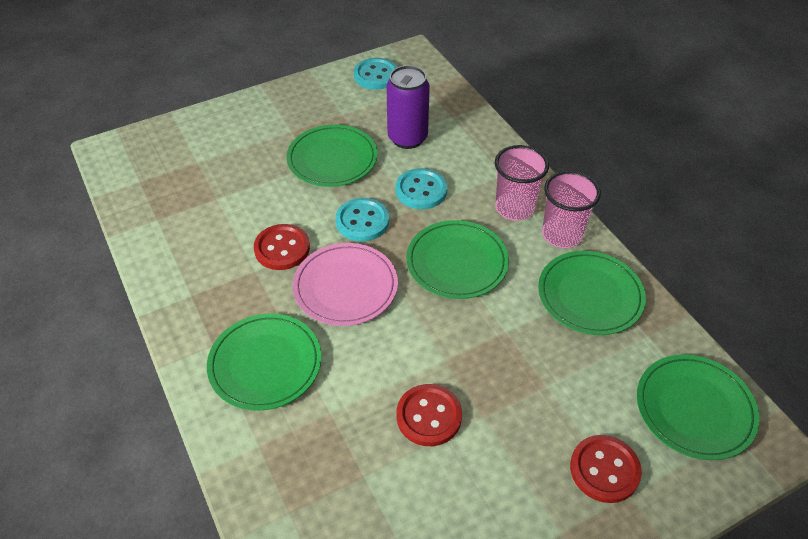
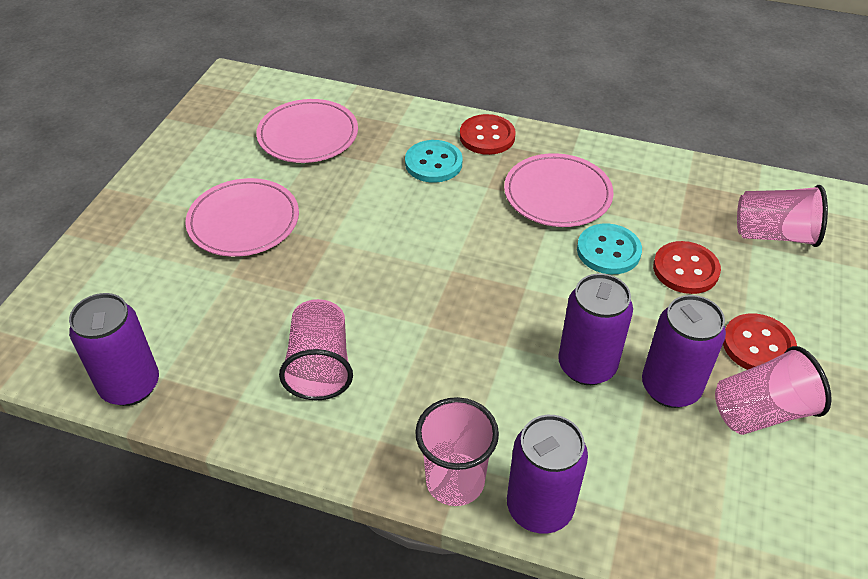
green plate: [207,314,321,411] [286,125,378,187] [406,220,509,299] [538,251,646,335] [637,354,760,460] = 5 -> none = 0
pink cup: [495,145,549,221] [542,171,601,248] = 2 -> [279,299,353,400] [415,397,499,506] [715,346,832,435] [737,185,828,247] = 4
pink plate: [293,243,398,326] = 1 -> [186,178,299,257] [256,99,358,163] [504,153,614,227] = 3
purple can: [386,65,430,149] = 1 -> [69,293,159,406] [507,415,588,534] [558,274,633,385] [642,295,726,408] = 4
turquoise button: [335,198,389,241] [354,58,397,90] [396,168,447,209] = 3 -> [405,140,463,183] [577,223,642,274] = 2

